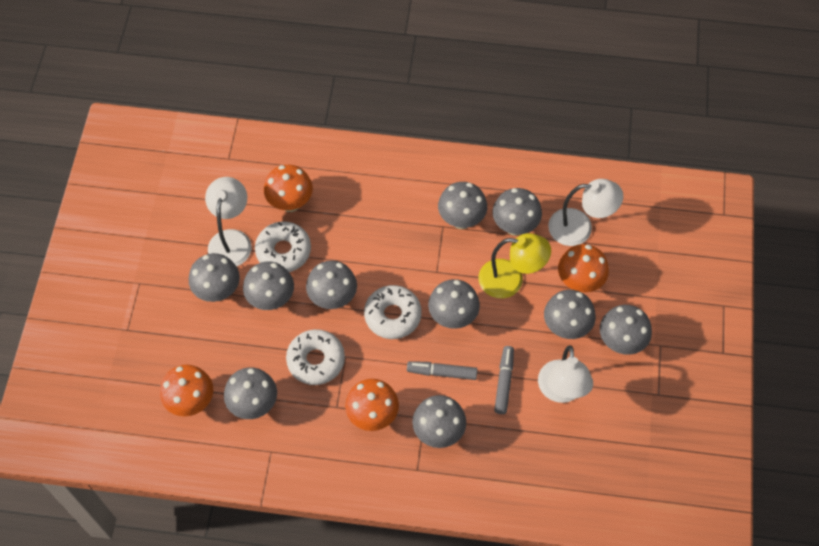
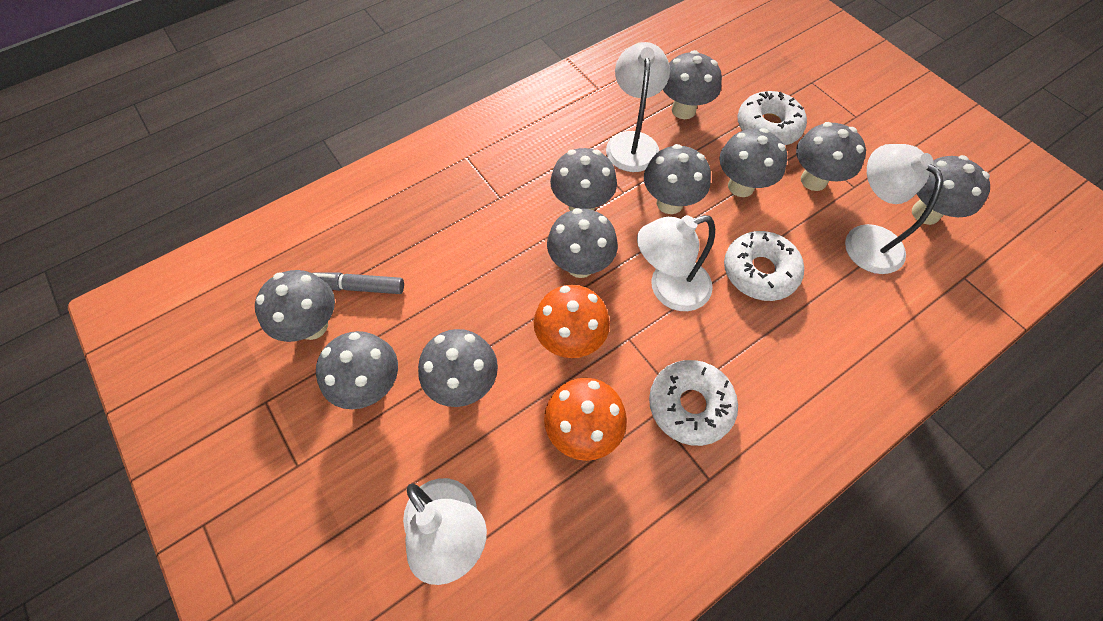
grey marker: [407,361,478,380] [494,346,514,414] = 2 -> [312,272,404,294] = 1
orange mushroom: [160,365,213,417] [264,165,313,212] [345,379,399,431] [558,244,609,292] = 4 -> [534,285,610,358] [544,378,627,461] = 2
white lamp: [205,177,252,267] [538,345,593,403] [548,179,623,246] = 3 -> [403,478,487,585] [606,42,670,172] [637,215,715,311] [845,144,943,274] = 4
yellow lamp: [479,233,551,298] = 1 -> none = 0

